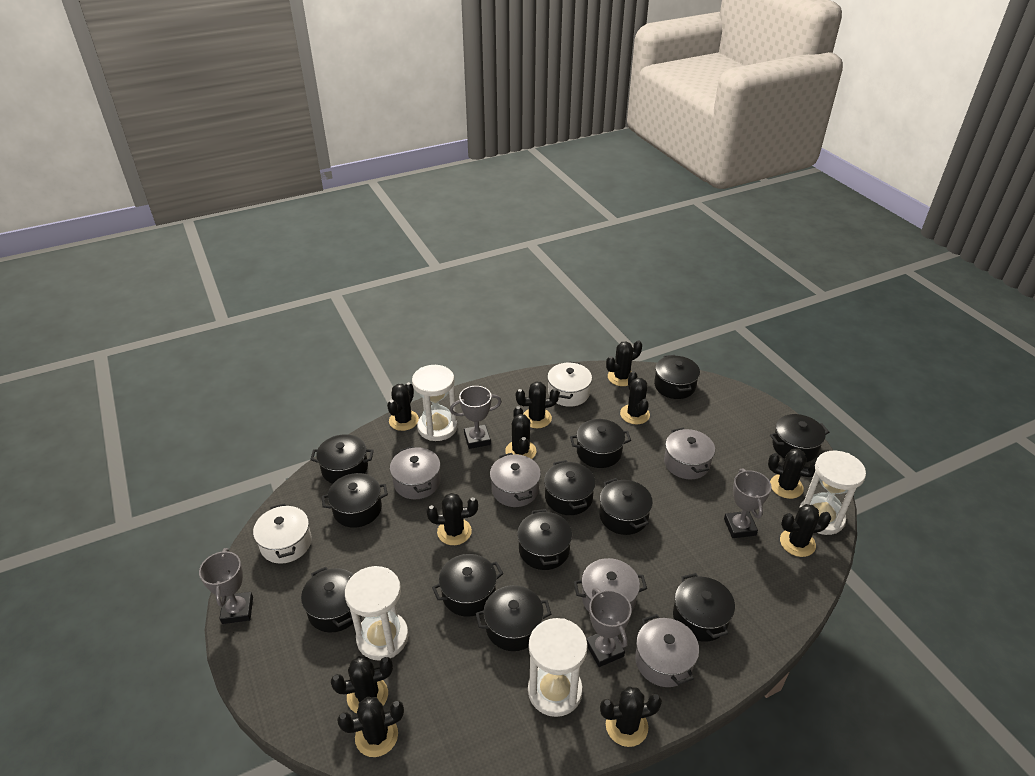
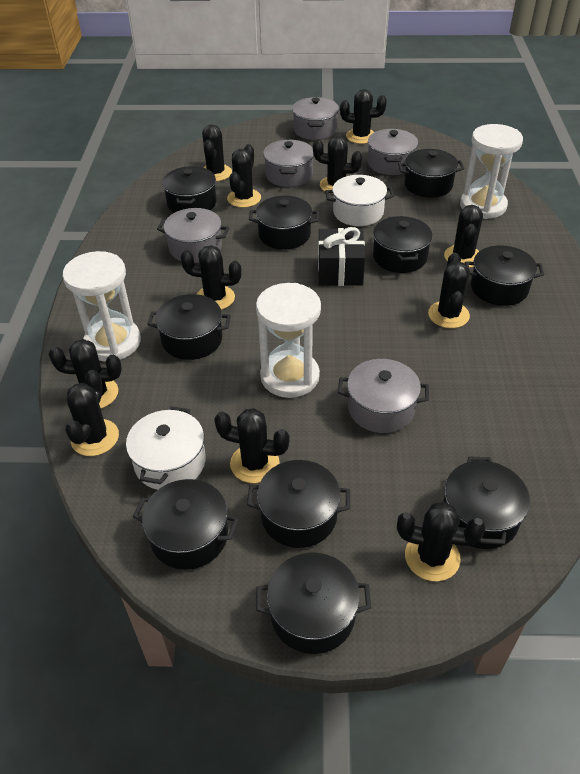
black gift: none = 0 -> [318,227,365,286] = 1
black pot: [301,567,360,632] [310,434,374,484] [322,473,388,528] [432,554,504,617] [476,585,551,651] [517,509,572,570] [544,460,596,515] [570,419,631,468] [599,478,653,535] [654,355,700,399] [673,573,735,642] [770,414,829,462] = 12 -> [133,479,239,570] [147,294,231,360] [162,166,216,213] [247,460,350,548] [249,196,319,250] [256,552,371,654] [373,216,433,273] [398,149,465,198] [443,457,530,549] [465,245,545,306] = 10
grey trophy: [199,548,253,624] [450,386,502,449] [586,588,632,667] [724,468,771,538] = 4 -> none = 0
white hourglass: [345,566,408,661] [412,365,458,441] [528,618,588,717] [799,451,866,535] = 4 -> [63,251,141,361] [256,283,321,398] [460,124,523,219] = 3

